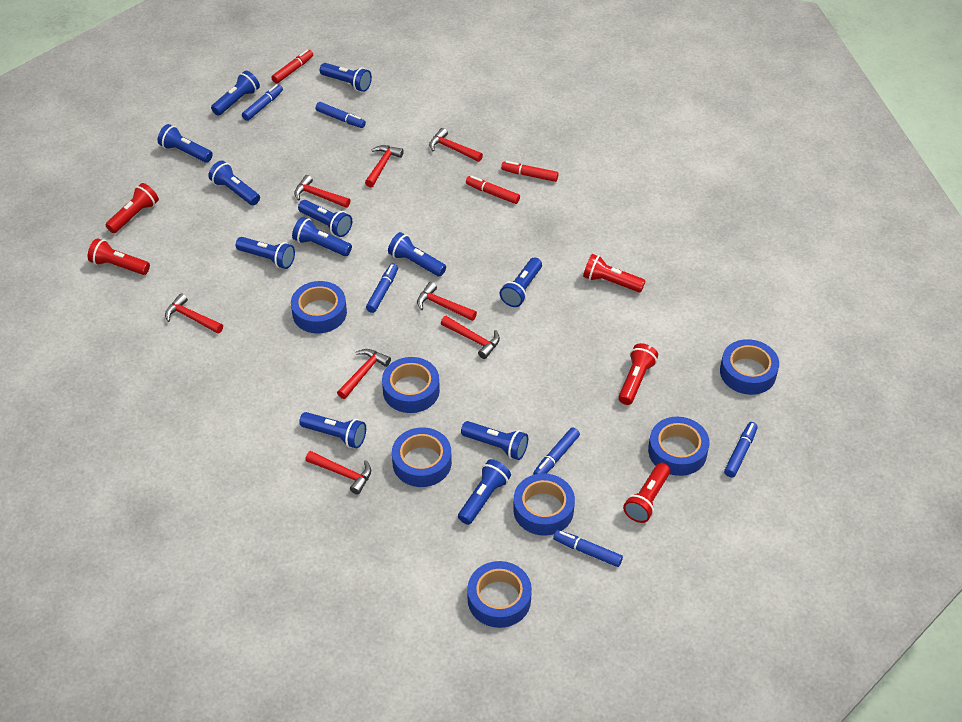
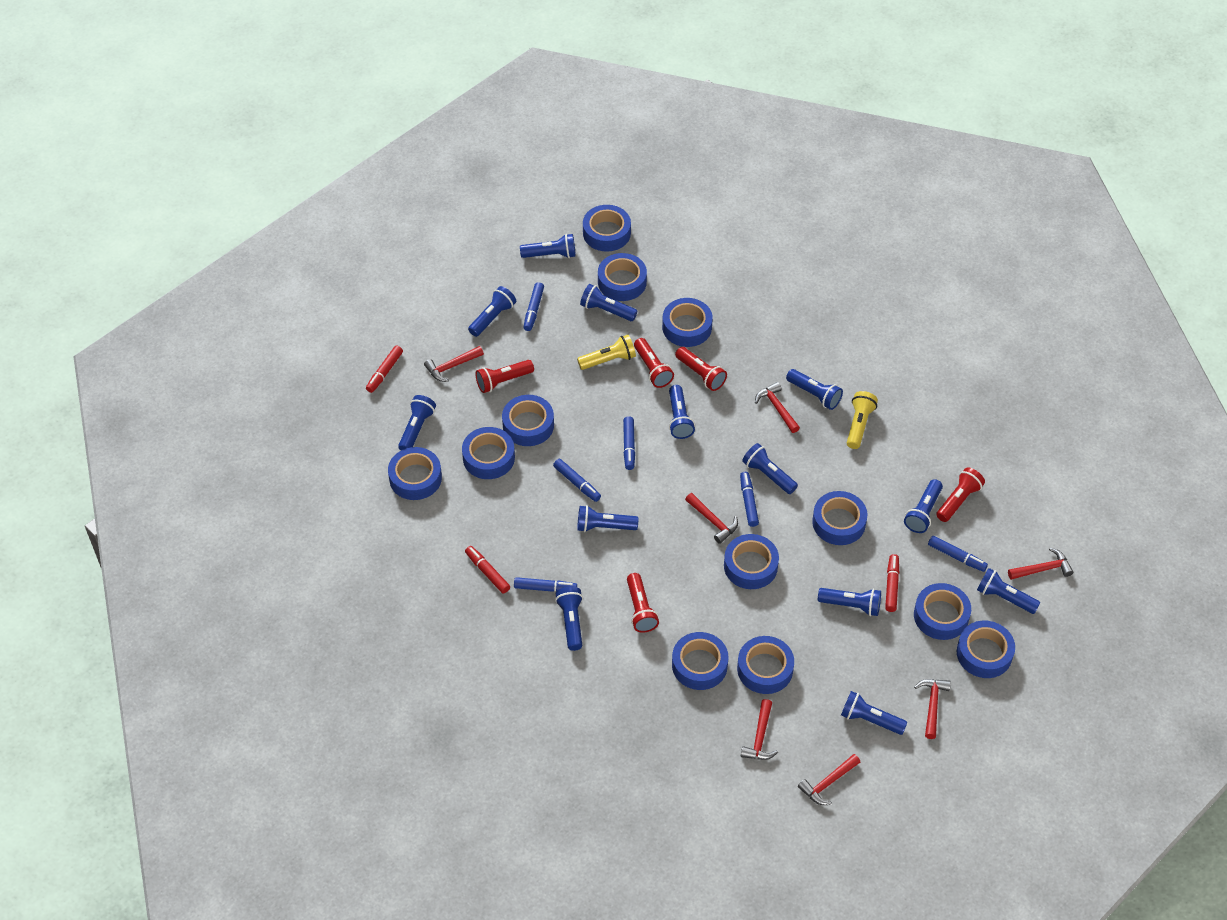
blue flashlight: [157,124,213,163] [208,161,260,205] [211,71,260,115] [236,237,295,269] [292,217,352,256] [298,200,352,237] [299,412,366,448] [320,63,372,92] [388,232,446,277] [458,459,511,525] [461,421,528,460] [500,257,542,307] = 12 -> [398,395,436,450] [468,286,516,337] [520,234,576,258] [555,587,583,651] [577,505,639,532] [580,284,637,321] [669,385,695,439] [742,443,798,494] [786,369,843,410] [818,588,881,616] [841,691,907,735] [904,479,943,533] [977,568,1040,614] = 13
blue tape: [291,281,347,334] [382,357,440,413] [392,427,452,487] [467,561,532,628] [513,473,575,536] [648,417,709,476] [720,339,779,395] = 7 -> [388,447,442,500] [462,427,515,479] [502,395,554,446] [583,205,631,252] [598,253,647,301] [662,298,713,347] [672,632,728,690] [724,534,779,589] [737,636,794,694] [812,491,867,545] [914,583,971,640] [957,621,1015,678] = 12
red hammer: [165,293,223,334] [294,175,350,208] [305,451,371,495] [337,349,391,399] [365,145,404,187] [417,282,477,321] [429,128,483,162] [441,316,500,359] = 8 -> [424,346,484,382] [685,493,738,544] [741,699,778,760] [755,382,800,433] [798,754,860,805] [914,679,951,739] [1008,548,1074,580] = 7
yellow flashlight: none = 0 -> [577,335,636,370] [847,391,878,449] = 2

